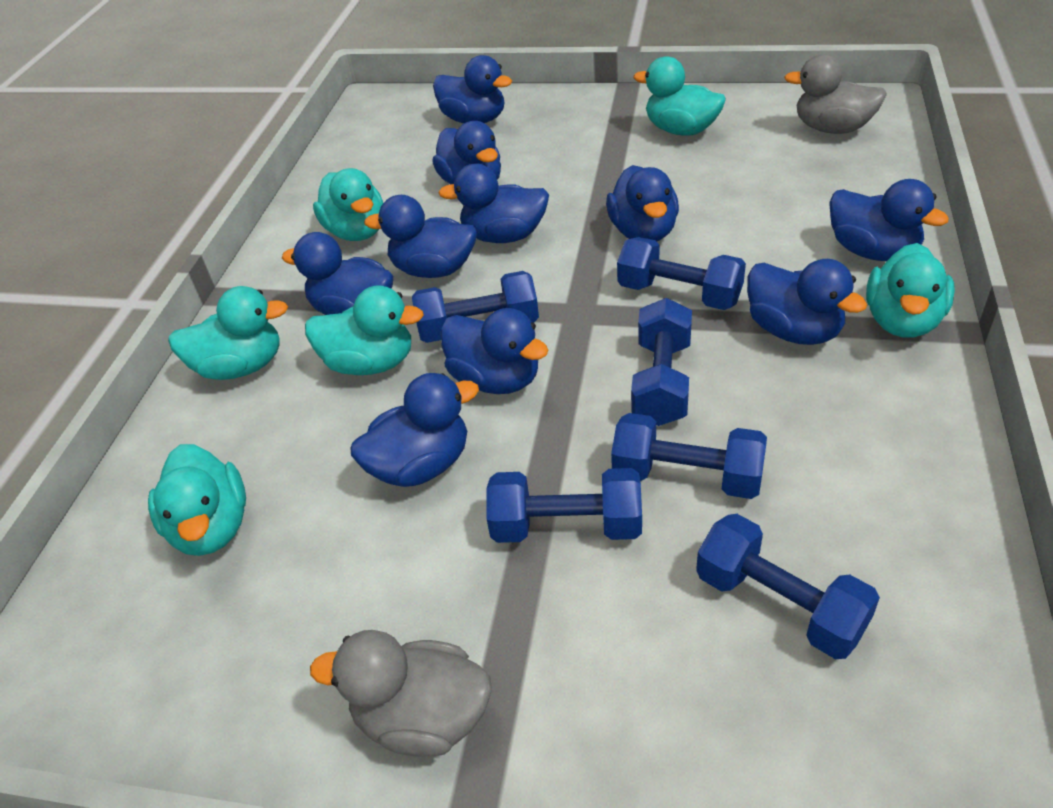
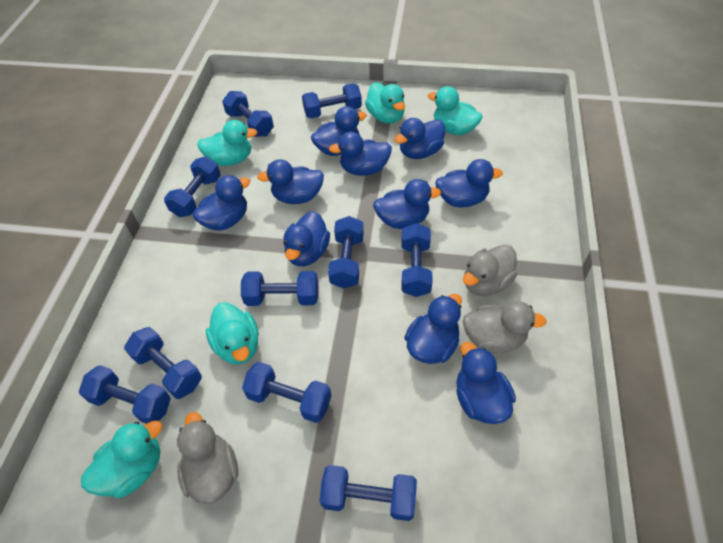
blue dumbbell: [412,271,539,343] [486,468,642,543] [611,413,767,499] [617,237,746,310] [631,298,692,426] [696,514,880,659] = 6 -> [79,365,171,424] [124,327,202,399] [164,156,221,217] [222,91,274,137] [241,271,318,306] [242,362,331,423] [302,84,362,119] [319,465,417,521] [328,216,364,288] [402,223,433,297] = 10
grey duck: [310,630,492,757] [784,54,887,134] = 2 -> [177,412,238,504] [463,244,517,296] [463,301,547,353] = 3
turquoise duck: [148,444,246,556] [168,286,288,380] [305,285,424,375] [313,168,383,241] [633,56,726,136] [866,243,955,338] = 6 -> [81,421,162,498] [197,120,257,166] [206,302,259,365] [365,82,405,124] [428,86,483,135] = 5

